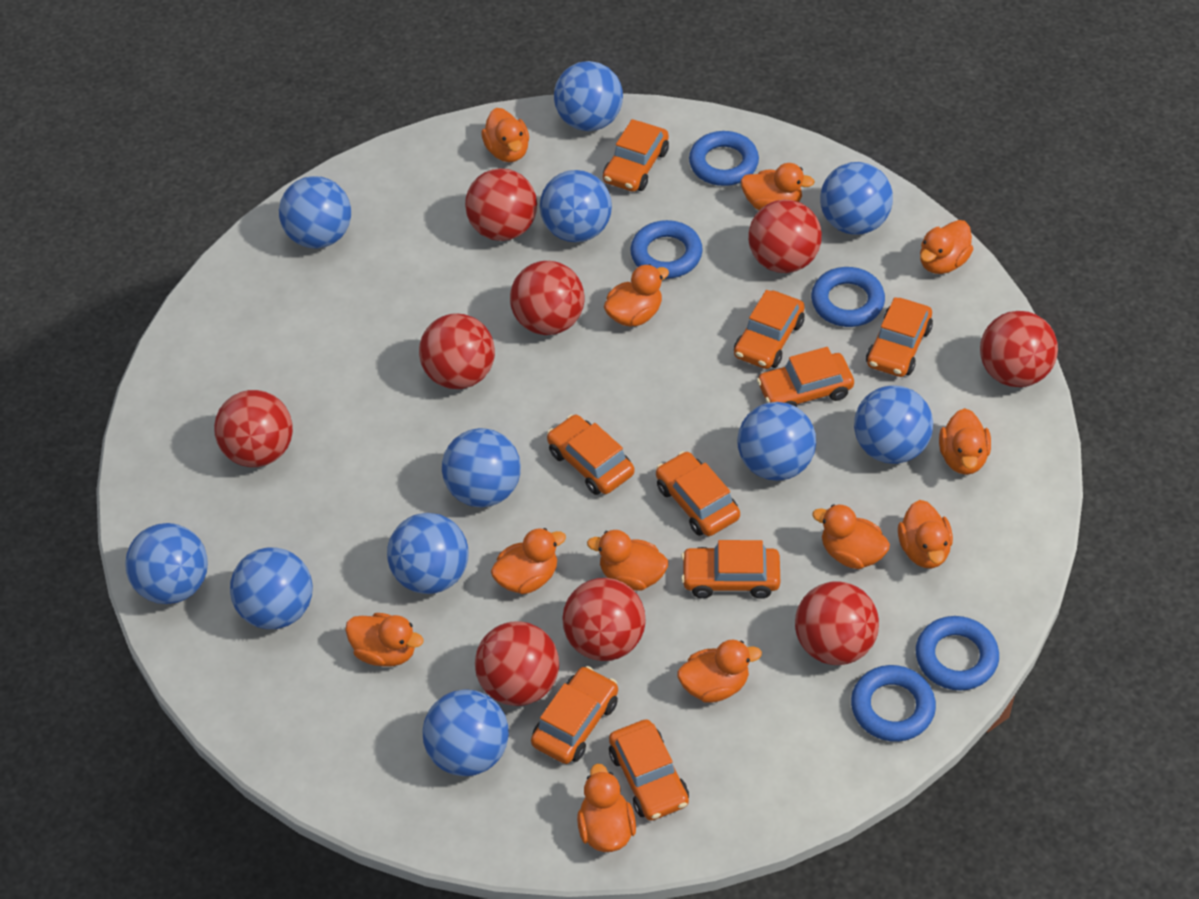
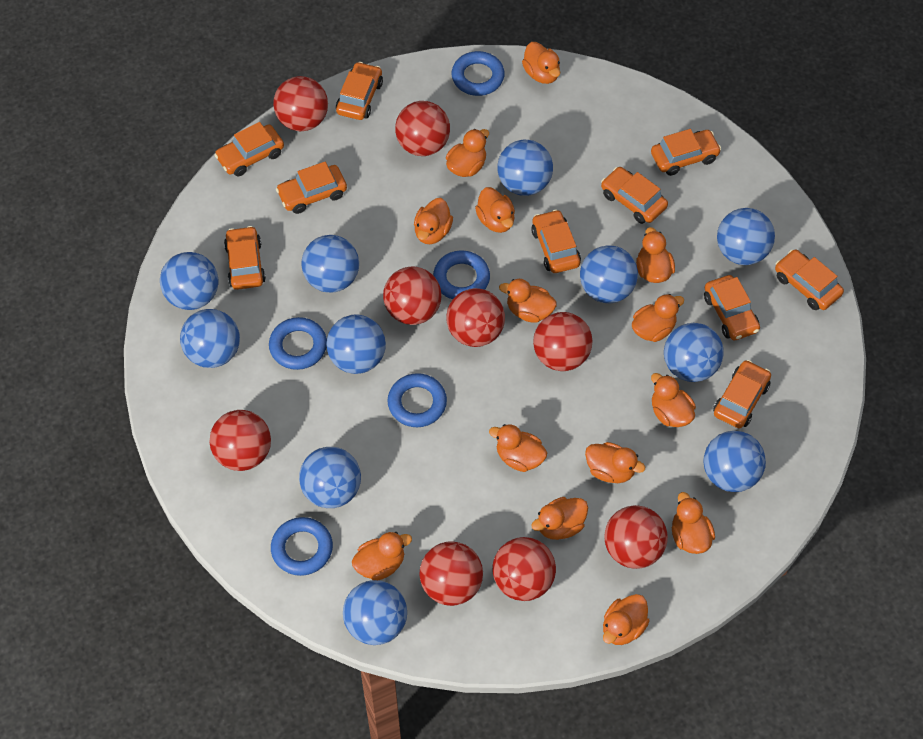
orange car: [531,666,618,764] [547,415,634,495] [603,119,669,192] [609,719,689,821] [656,451,740,536] [681,540,780,599] [734,290,805,369] [757,347,854,407] [866,297,933,377] = 9 -> [215,122,284,177] [224,226,266,290] [276,162,347,214] [336,62,383,120] [531,210,581,273] [601,167,668,224] [651,129,721,176] [704,275,760,340] [713,360,771,429] [775,249,844,310] = 10
orange duck: [345,613,424,666] [481,108,529,162] [491,528,566,594] [577,763,636,852] [587,530,668,591] [604,264,669,327] [677,640,762,703] [741,163,815,210] [812,504,890,569] [898,500,953,568] [920,220,973,274] [939,408,991,475] = 12 -> [352,532,412,580] [414,198,453,244] [446,129,489,177] [475,187,515,233] [489,424,547,472] [499,279,557,323] [522,42,560,84] [531,497,588,540] [585,442,645,483] [603,594,650,645] [632,294,684,342] [636,227,675,283] [651,373,696,427] [672,492,715,554] = 14

